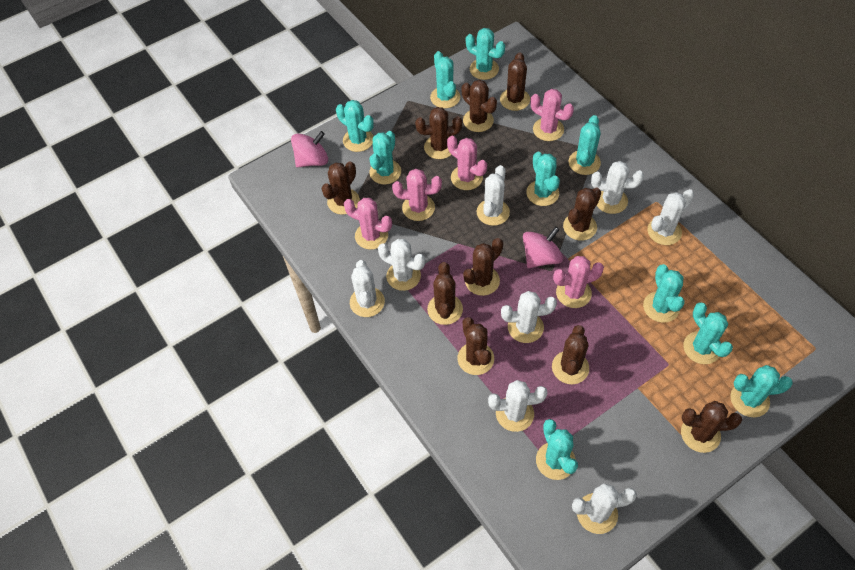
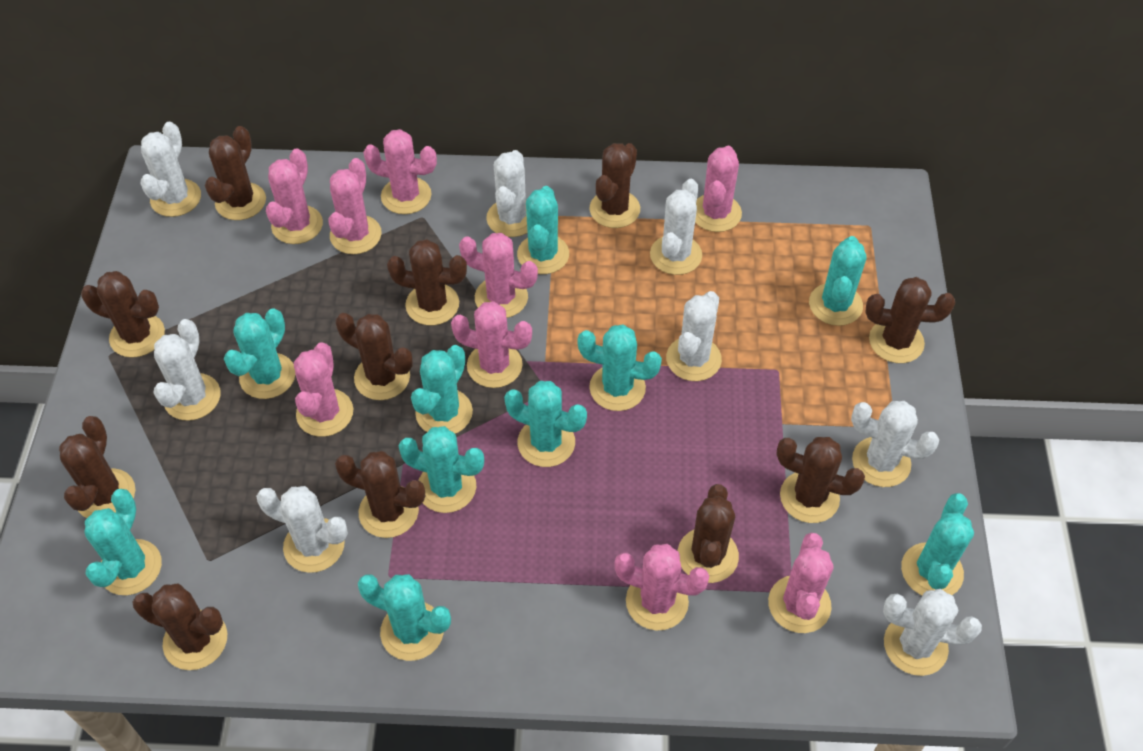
brown cactus: [321,162,360,215] [415,107,462,159] [427,262,463,325] [458,317,494,375] [462,80,497,132] [463,238,503,296] [500,52,530,111] [552,325,589,384] [563,188,601,241] [681,401,742,453] = 10 -> [59,416,135,518] [81,271,165,358] [132,583,227,670] [205,126,266,220] [335,451,425,538] [336,313,413,400] [387,239,467,325] [589,143,640,228] [678,484,739,583] [776,437,865,523] [866,277,955,363] = 11
pink cactus: [344,198,392,250] [392,169,442,221] [447,136,487,190] [530,89,574,141] [553,256,604,308] = 5 -> [266,148,323,244] [294,342,353,437] [328,158,382,254] [363,129,437,214] [451,301,532,388] [459,233,538,318] [614,544,709,631] [695,146,742,232] [768,533,834,633] = 9
pink spinning top: [291,131,328,167] [523,226,563,268] = 2 -> none = 0

